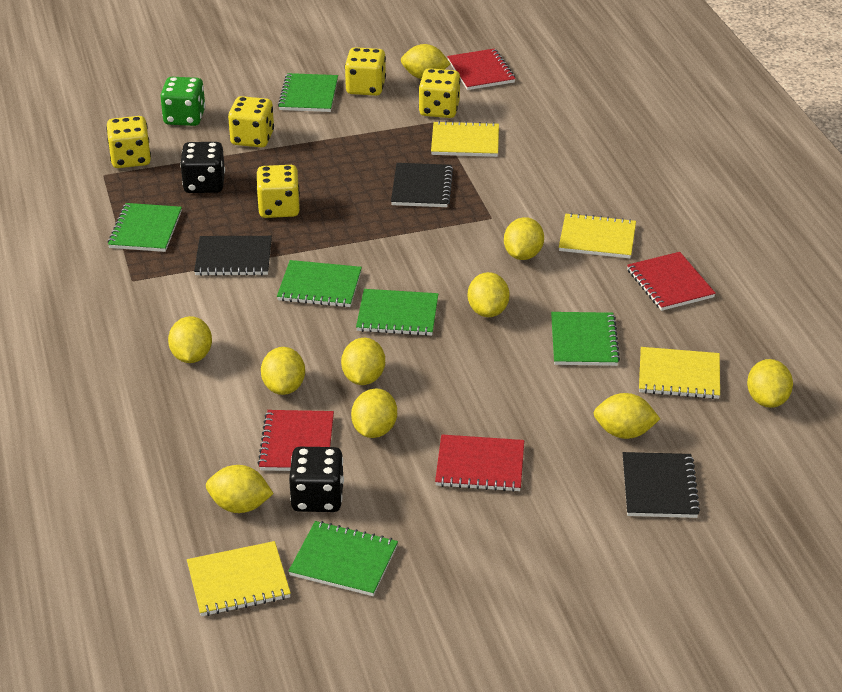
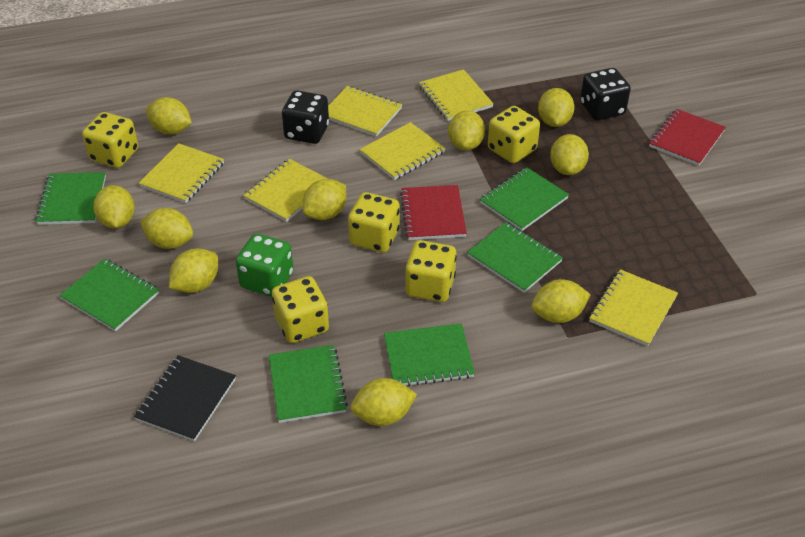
black notebook: [194,236,272,276] [391,163,453,207] [623,452,700,518] = 3 -> [134,355,236,441] = 1
red notebook: [258,410,334,471] [435,434,524,492] [447,48,515,90] [627,252,716,311] = 4 -> [400,185,467,240] [649,109,726,166] = 2
yellow notebook: [187,541,291,616] [431,121,499,157] [559,213,636,258] [639,347,720,399] = 4 -> [139,143,224,203] [243,159,328,222] [328,86,402,137] [360,122,446,180] [419,69,494,121] [589,269,678,346] = 6

